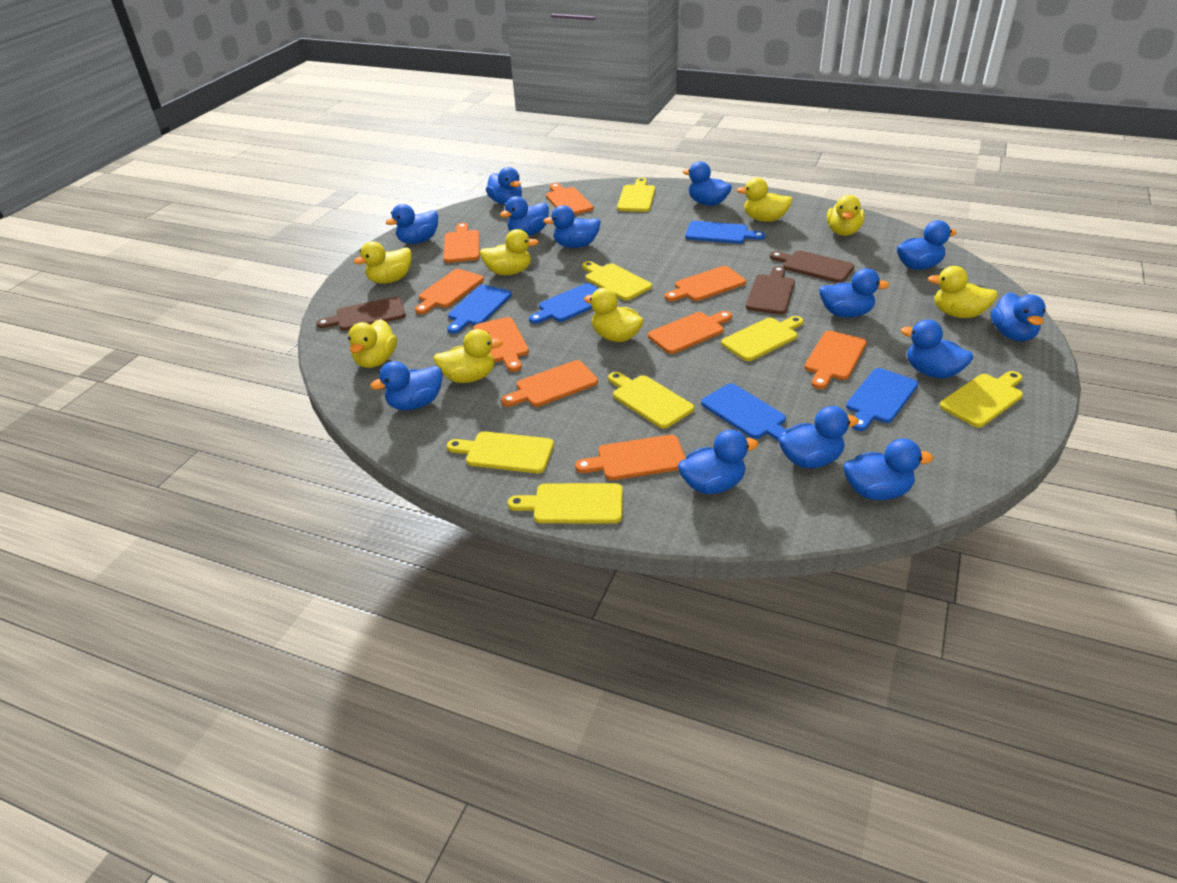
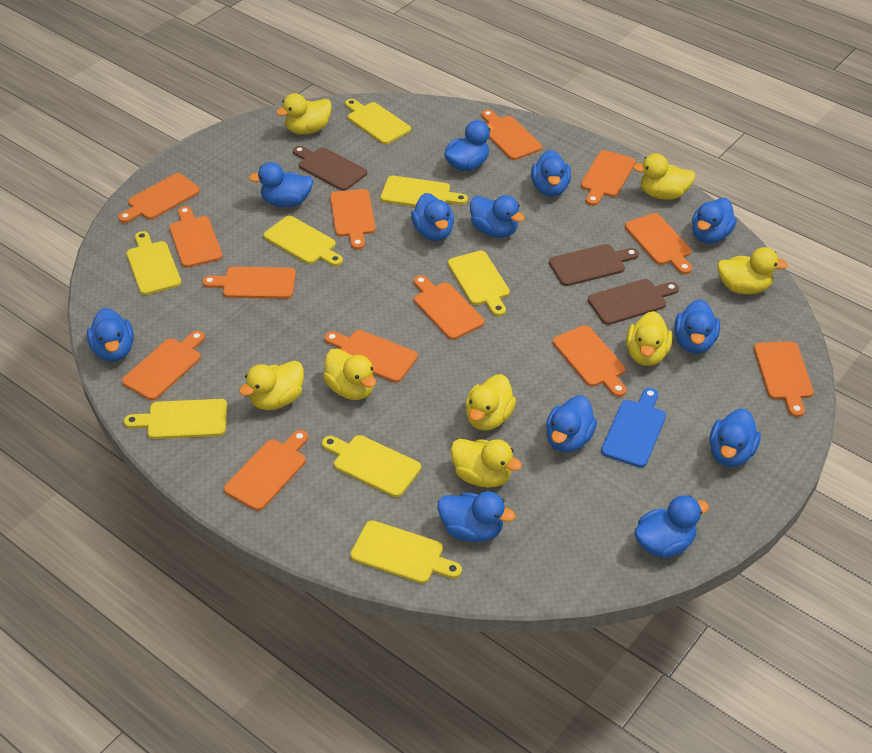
blue cutting board: [447,285,512,334] [529,283,599,324] [685,221,765,244] [701,383,787,441] [846,368,918,431] = 5 -> [601,388,666,468] = 1
blue duck: [370,361,442,410] [386,204,438,244] [486,167,522,205] [500,196,549,236] [543,205,601,248] [678,429,758,494] [683,161,732,206] [779,406,859,468] [819,268,889,318] [844,438,933,500] [897,220,957,270] [901,319,973,378] [991,292,1046,341] = 13 -> [87,308,134,362] [249,162,313,207] [411,193,454,241] [438,491,515,542] [444,120,494,171] [470,195,525,238] [531,150,571,197] [546,395,597,453] [634,495,709,558] [674,299,720,354] [692,198,737,244] [709,409,761,467] = 12
orange cutting board: [415,269,484,314] [443,223,480,263] [474,317,529,372] [501,360,598,407] [546,183,594,215] [575,435,686,480] [648,311,732,354] [665,266,746,301] [805,331,867,389] = 9 -> [118,173,200,223] [122,331,205,400] [169,206,222,268] [202,267,296,299] [224,430,308,511] [324,330,418,383] [330,189,376,250] [414,275,485,340] [482,110,542,160] [553,325,627,397] [581,150,636,206] [625,213,692,274] [754,341,814,417] = 13
yellow cutting board: [447,431,554,473] [508,483,623,523] [582,261,652,301] [608,372,694,429] [617,178,655,212] [721,316,803,361] [940,371,1023,427] = 7 -> [124,399,227,439] [126,231,181,295] [263,216,343,266] [322,435,421,497] [345,99,411,144] [350,520,462,584] [381,176,468,207] [448,251,510,316] = 8

